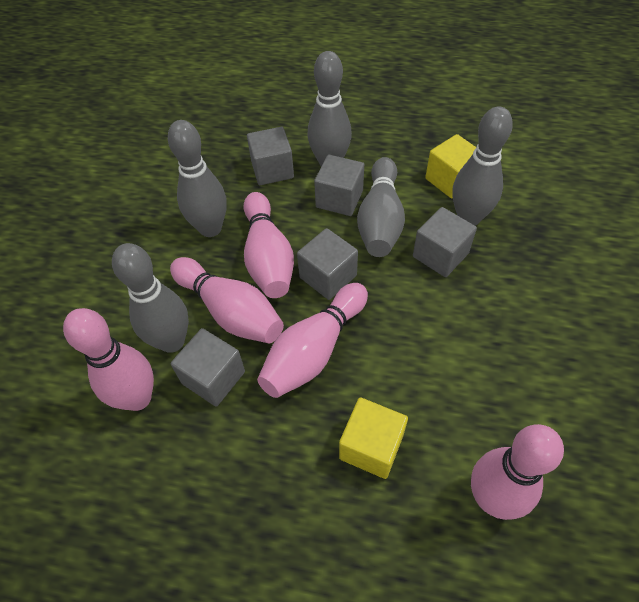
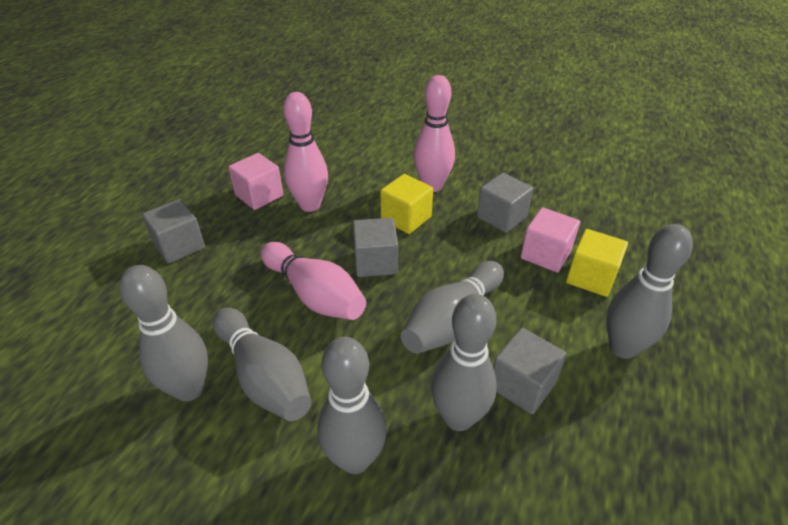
grey bowling pin: [112,243,189,353] [168,120,227,237] [307,51,352,166] [357,157,405,257] [452,106,513,226] = 5 -> [119,265,208,401] [213,308,311,421] [317,337,387,474] [401,261,504,354] [431,294,497,431] [606,224,693,359] = 6
grey cube: [171,328,245,407] [247,127,294,185] [297,228,358,300] [314,155,364,216] [413,207,477,277] = 5 -> [142,199,205,264] [353,218,398,277] [477,173,533,233] [493,328,567,414] = 4
pink bowling pin: [63,308,154,411] [170,257,284,343] [244,192,294,298] [257,283,368,398] [471,424,564,520] = 5 -> [261,242,366,320] [283,92,328,212] [413,75,455,192] = 3
pink cube: none = 0 -> [228,153,283,210] [520,207,580,273] = 2

